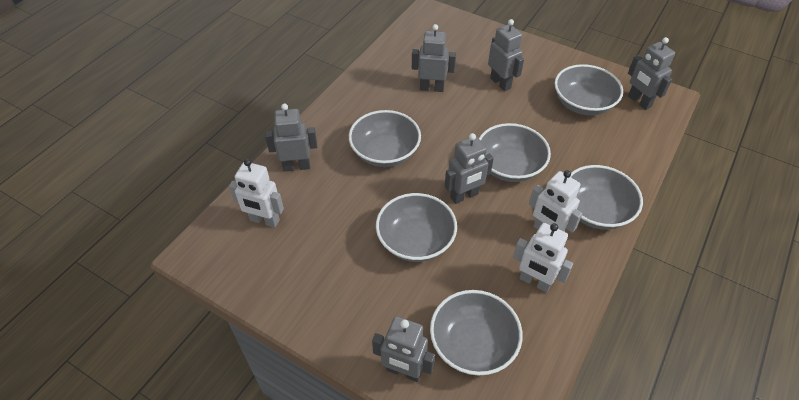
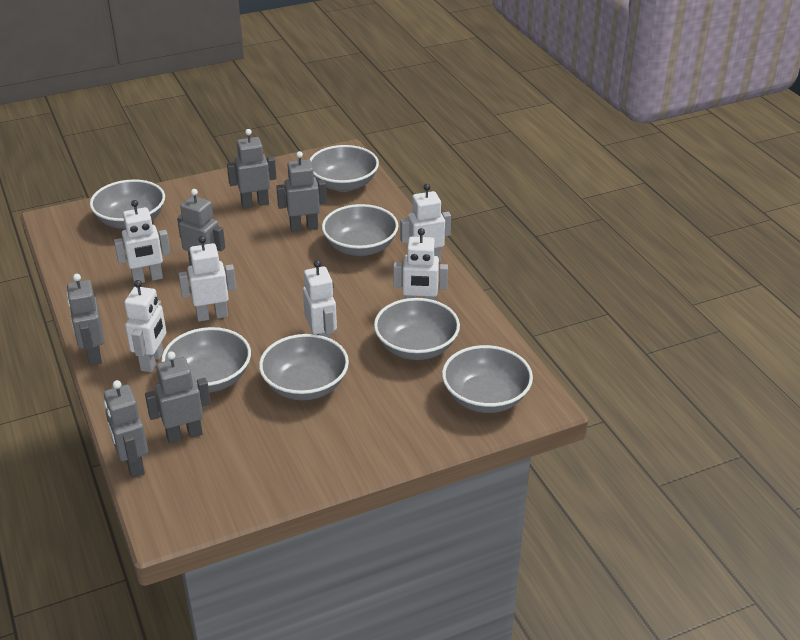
grey bowl: [349,110,421,167] [376,193,457,262] [430,290,523,375] [479,123,551,182] [554,64,623,116] [570,165,643,230] = 6 -> [90,179,165,229] [161,327,251,393] [259,334,349,400] [309,145,379,192] [322,204,398,256] [374,298,460,360] [442,345,533,413] = 7
white robot: [229,159,284,228] [513,223,573,292] [529,170,582,233] = 3 -> [114,200,171,283] [125,280,166,372] [179,236,236,322] [303,260,337,339] [393,228,448,301] [400,184,451,262] = 6

